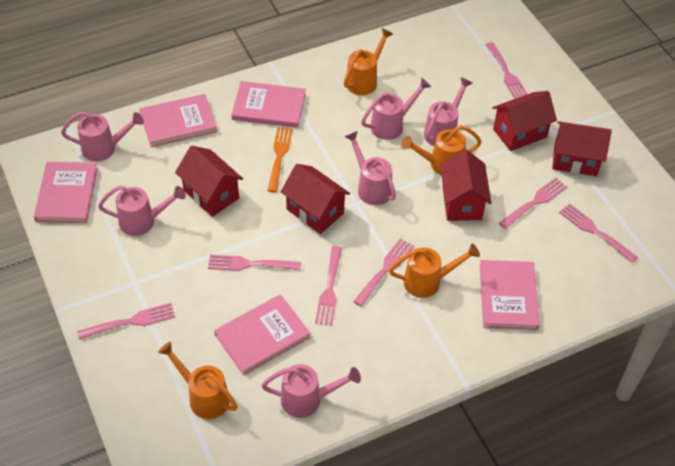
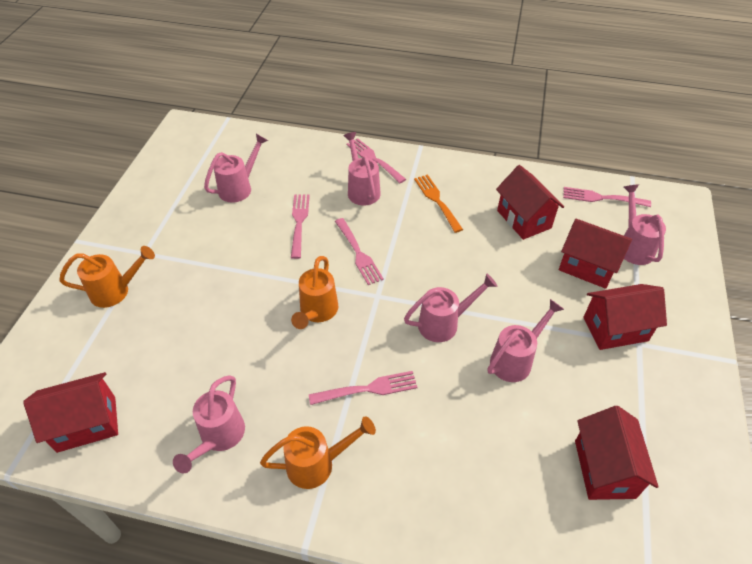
orange watering can: [158,342,238,419] [344,28,393,95] [389,244,480,298] [401,125,482,175] = 4 -> [59,246,155,308] [260,417,376,489] [291,256,338,329] = 3
pink book: [34,162,98,223] [139,94,217,147] [214,294,310,375] [231,81,306,128] [480,260,540,330] = 5 -> none = 0
pink fork: [77,303,175,340] [208,255,301,271] [315,246,342,326] [353,238,414,307] [485,42,527,99] [499,178,568,229] [559,203,638,263] = 7 -> [291,195,310,259] [309,371,418,405] [335,218,384,285] [347,138,406,183] [563,187,651,207] = 5

